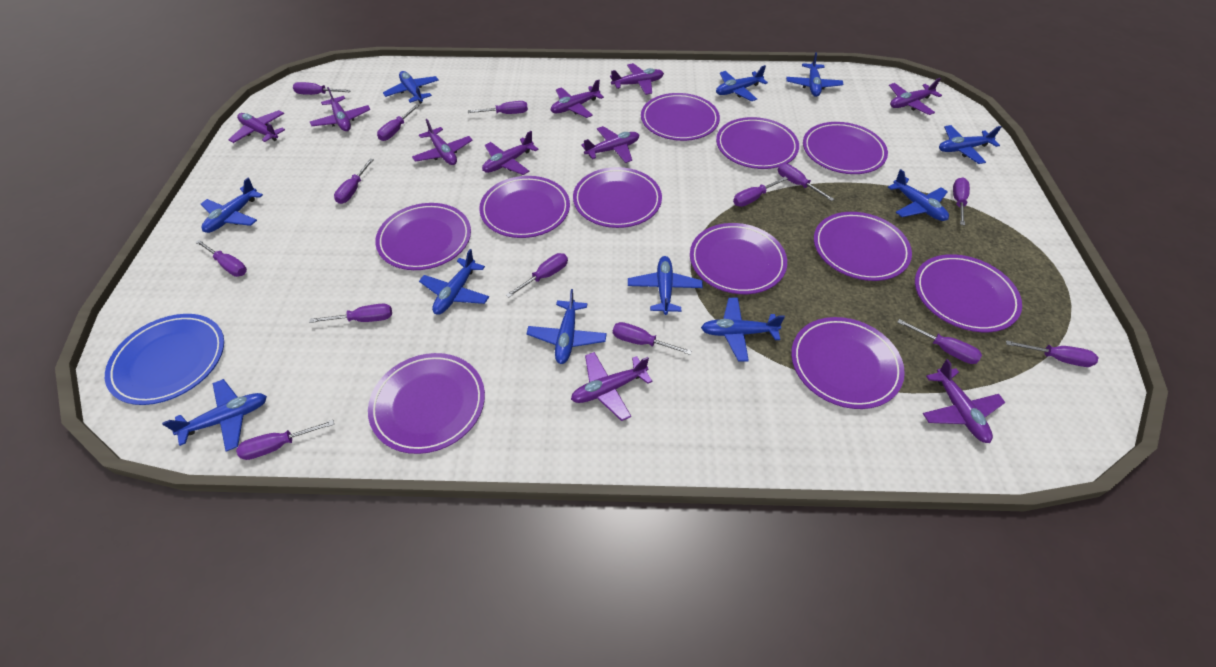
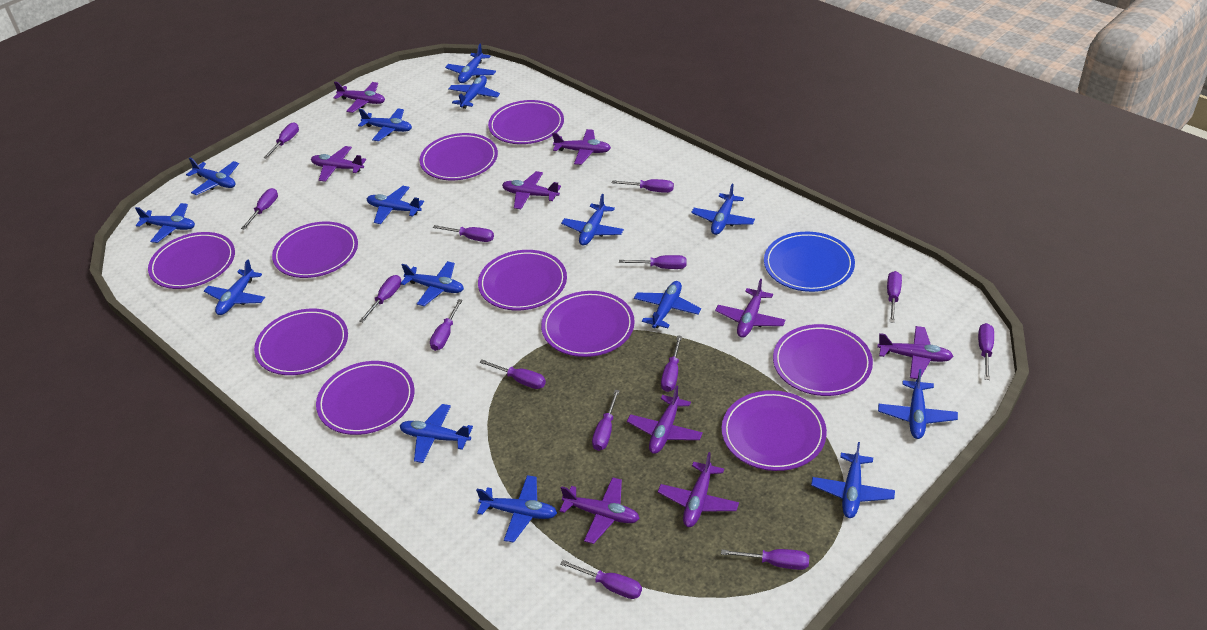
blue plane: [162,379,267,452] [201,178,263,233] [383,71,439,104] [419,249,489,315] [527,289,607,364] [628,256,703,315] [701,298,785,361] [716,65,768,101] [786,52,843,97] [888,169,949,221] [939,125,1001,164] = 11 -> [135,203,195,243] [186,158,239,195] [204,259,265,315] [358,108,412,141] [367,186,424,224] [400,261,464,306] [400,404,473,463] [445,44,496,83] [448,76,500,109] [476,475,557,543] [561,194,624,245] [634,281,701,328] [691,184,755,235] [811,442,895,518] [878,369,958,439] = 15
purple plane: [228,110,285,143] [310,87,370,131] [412,119,473,165] [482,131,539,175] [551,80,604,118] [571,352,652,421] [581,126,639,163] [610,63,664,95] [889,78,942,115] [923,359,1006,443] = 10 -> [311,146,366,182] [333,82,385,113] [502,171,561,209] [552,129,611,165] [560,477,640,544] [627,385,703,454] [658,452,739,527] [715,279,785,338] [877,326,954,379] = 9
purple plate: [368,353,485,454] [375,203,471,270] [479,176,570,238] [573,167,662,228] [641,93,720,141] [690,223,787,294] [716,117,799,169] [791,317,905,409] [803,122,888,174] [814,212,912,281] [915,254,1022,332] = 11 -> [148,232,235,289] [254,309,348,375] [272,222,358,278] [316,361,415,435] [420,133,498,180] [478,250,567,311] [488,100,564,144] [541,291,635,357] [722,390,827,471] [773,324,873,396] = 10

